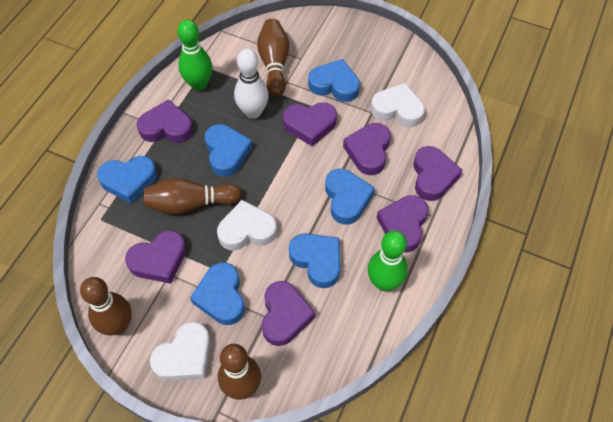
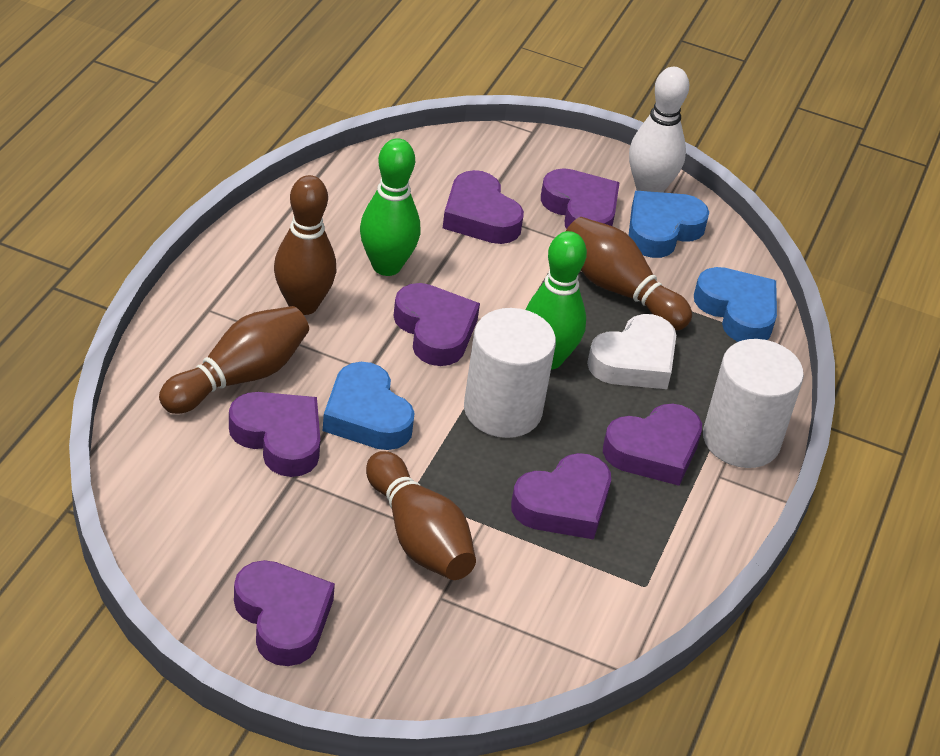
blue heart: [97,156,157,204] [190,262,245,325] [205,124,253,177] [289,233,340,288] [308,59,360,102] [325,169,375,224] = 6 -> [323,362,415,450] [629,191,709,258] [694,267,777,342] = 3
white cylinder: none = 0 -> [464,308,556,438] [703,339,804,468] = 2
white heart: [150,322,211,381] [217,200,277,250] [371,83,425,127] = 3 -> [587,314,676,389] = 1

